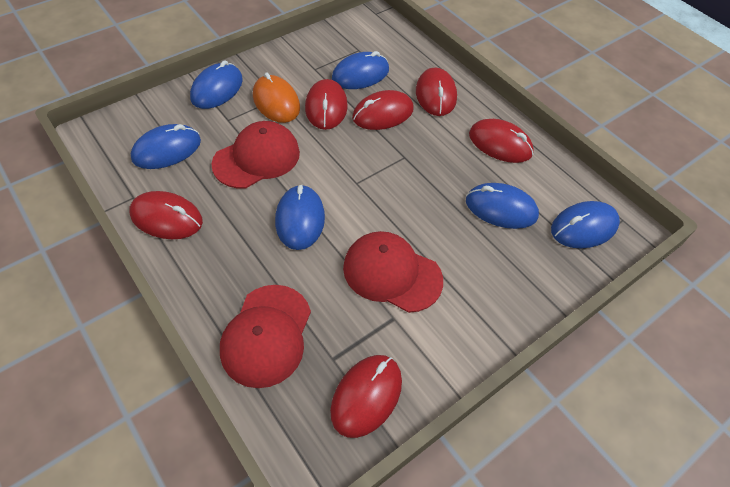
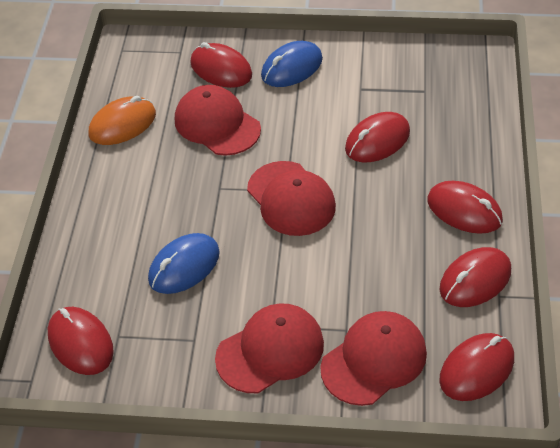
blue mouse: [131,124,201,169] [190,60,243,109] [275,185,325,250] [332,51,389,89] [466,183,539,229] [551,201,620,249] = 6 -> [148,233,220,294] [261,41,323,87] = 2
red cap: [211,121,300,188] [220,285,311,388] [343,231,443,313] = 3 -> [175,85,261,156] [215,303,324,393] [247,161,336,236] [320,311,427,406] = 4

